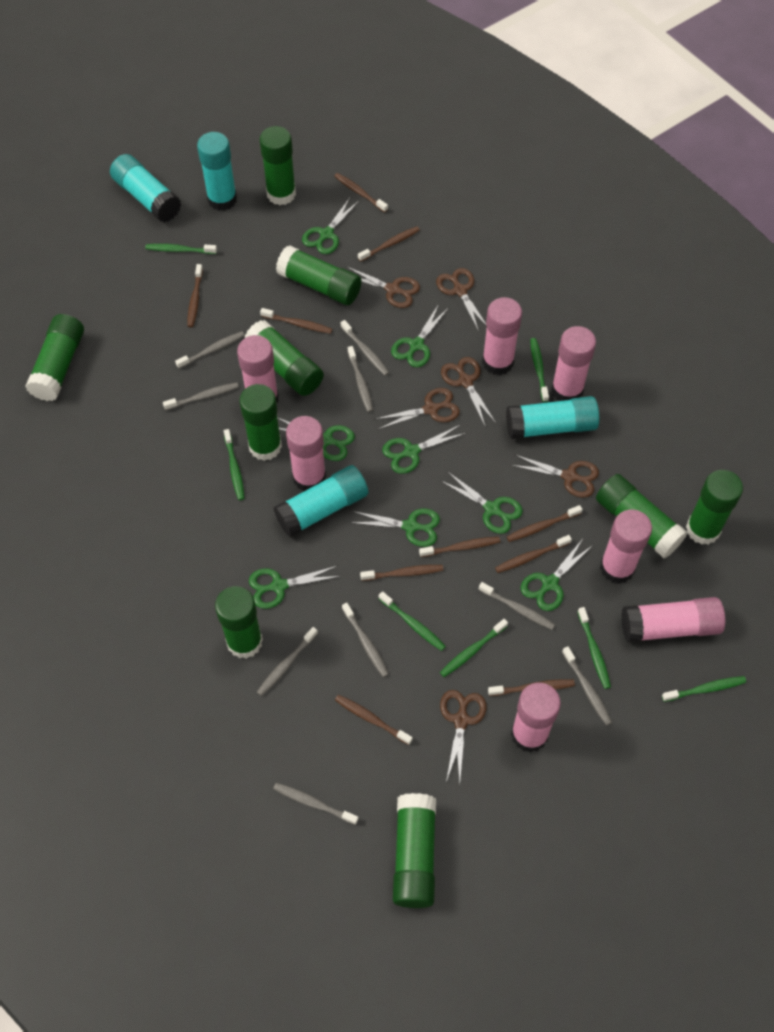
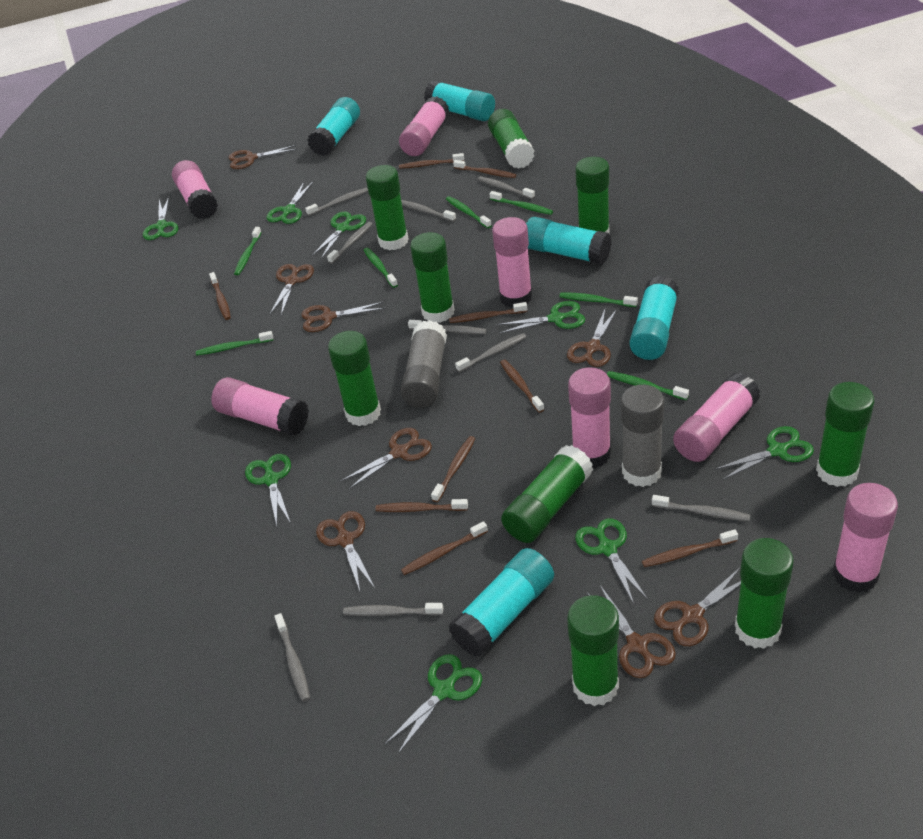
brown scissors: [346,266,420,308] [376,388,460,430] [436,268,486,332] [440,690,487,783] [441,357,496,425] [511,455,599,498] = 6 -> [228,145,297,169] [270,264,314,316] [301,302,385,332] [316,511,375,591] [341,428,432,490] [567,309,617,367] [587,585,676,678] [654,567,741,646] = 8
brown toothbrush: [187,264,203,327] [260,308,332,334] [334,173,388,213] [335,695,413,745] [358,227,420,262] [360,565,443,581] [419,537,500,557] [488,679,575,696] [495,535,572,573] [507,505,583,542] = 10 -> [209,272,231,320] [375,499,468,512] [399,153,464,169] [401,521,488,575] [431,436,475,502] [449,302,527,323] [453,160,516,178] [500,360,545,413] [642,529,738,567] = 9
grey glue stick: none = 0 -> [401,320,447,408] [621,385,664,487] = 2
turquoise glue stick: [110,154,181,222] [197,132,237,211] [273,465,368,537] [506,396,599,439] = 4 -> [308,97,360,156] [424,80,495,121] [449,548,554,657] [526,217,612,265] [629,276,679,360] = 5

